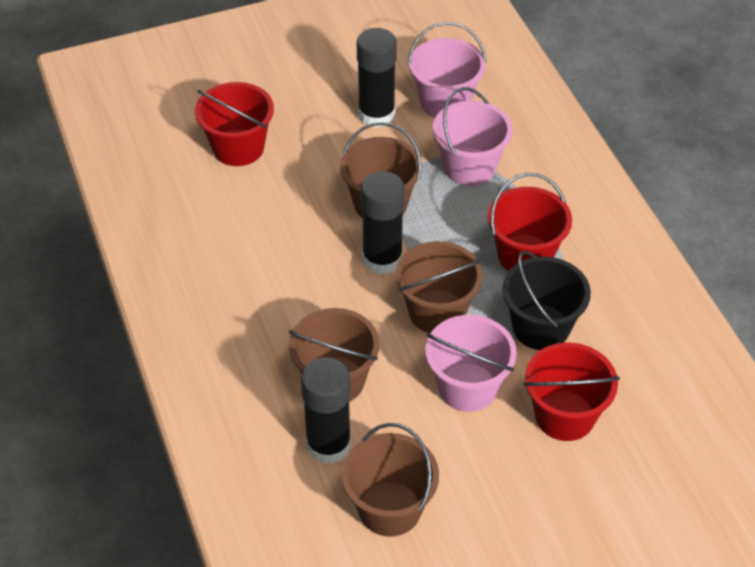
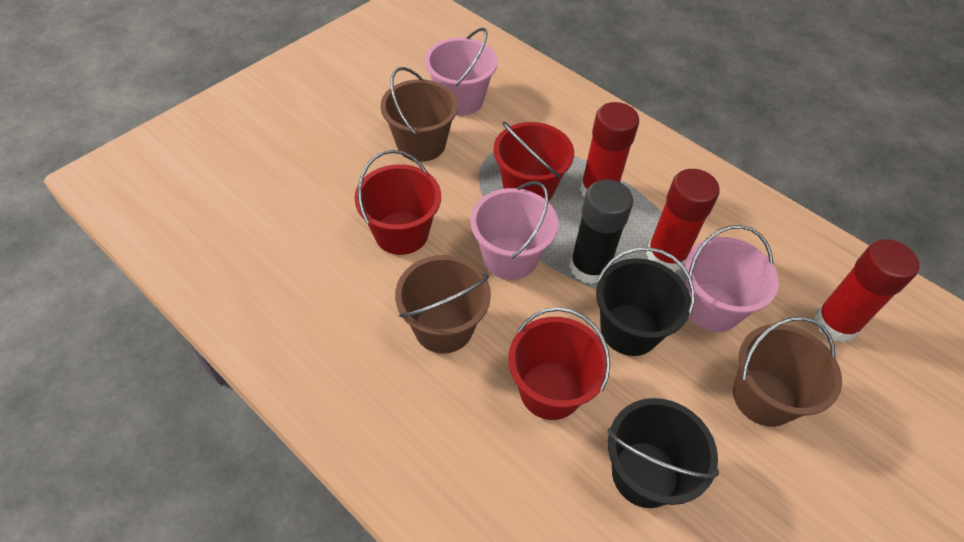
black bucket: [502,251,591,350] = 1 -> [596,247,694,356] [607,398,719,508] = 2
black glue stick: [301,357,351,464] [357,28,397,128] [361,171,405,275] = 3 -> [569,180,633,284] = 1
brown bucket: [289,308,380,402] [340,122,422,219] [342,423,439,537] [396,241,483,333] = 4 -> [381,67,458,162] [395,255,491,354] [733,316,842,427] = 3
red glue stick: none = 0 -> [580,102,639,197] [646,169,720,272] [814,239,919,342] = 3

